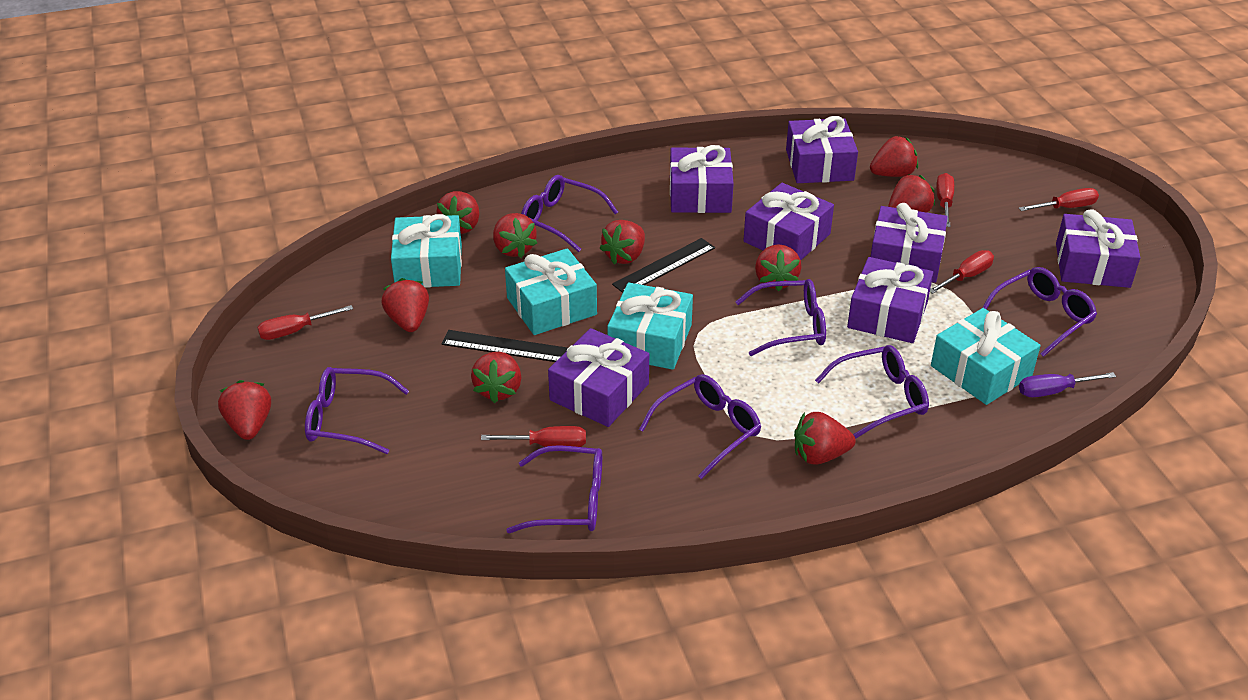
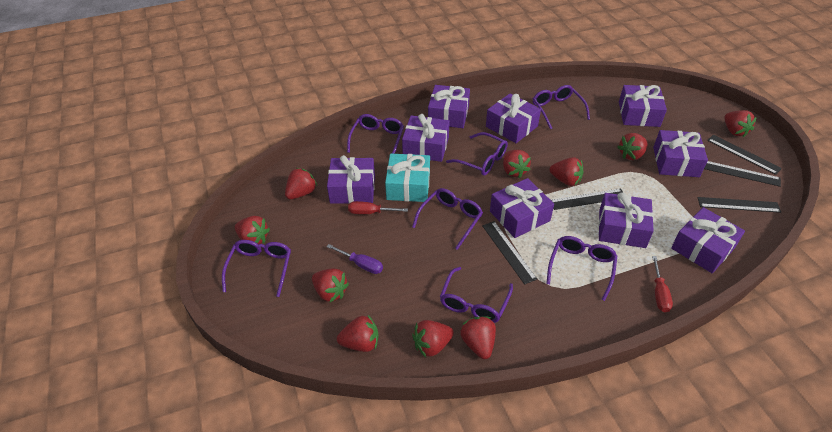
black ruler: [442,330,568,362] [612,238,715,293] = 2 -> [482,221,537,285] [551,188,623,210] [697,197,781,213] [704,161,781,187] [707,135,782,175] = 5
purple gift: [548,328,649,427] [670,145,734,213] [743,183,834,260] [786,116,858,183] [847,257,933,343] [870,203,948,283] [1056,209,1140,288] = 7 -> [327,155,375,204] [402,114,450,162] [428,85,470,128] [486,93,541,143] [490,178,554,238] [599,192,654,248] [619,85,667,127] [653,130,708,177] [671,207,745,273] = 9
red screwdriver: [257,305,353,340] [481,426,586,447] [930,250,994,294] [936,173,954,227] [1019,188,1099,211] = 5 -> [348,201,408,214] [652,256,673,312] = 2
turquoise gift: [391,214,462,288] [505,248,597,335] [607,282,693,370] [931,308,1041,405] = 4 -> [385,154,430,202] = 1

